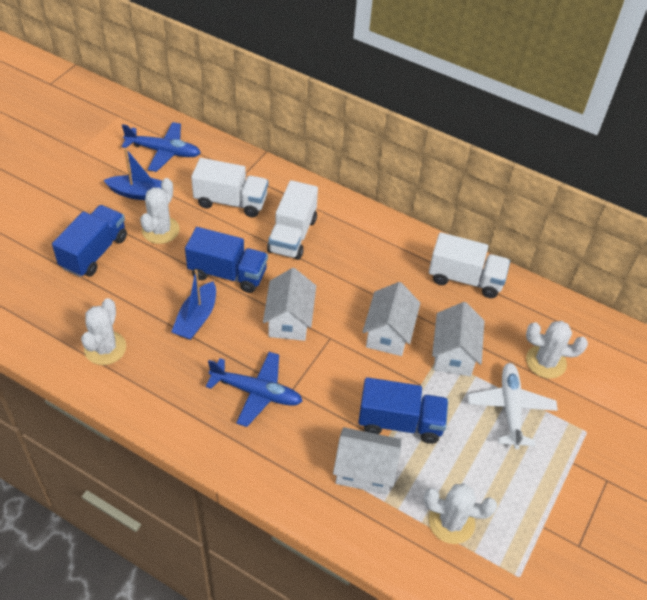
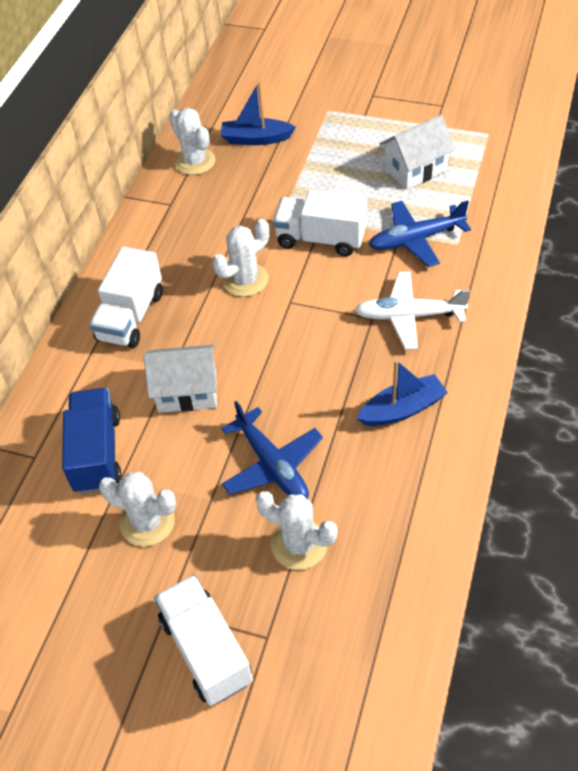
blue truck: [52,205,127,277] [185,227,268,293] [358,377,448,444] = 3 -> [62,388,121,494] = 1
white house: [263,268,316,341] [333,427,401,495] [363,282,420,356] [432,302,484,376] = 4 -> [144,345,217,413] [380,115,455,190] = 2

